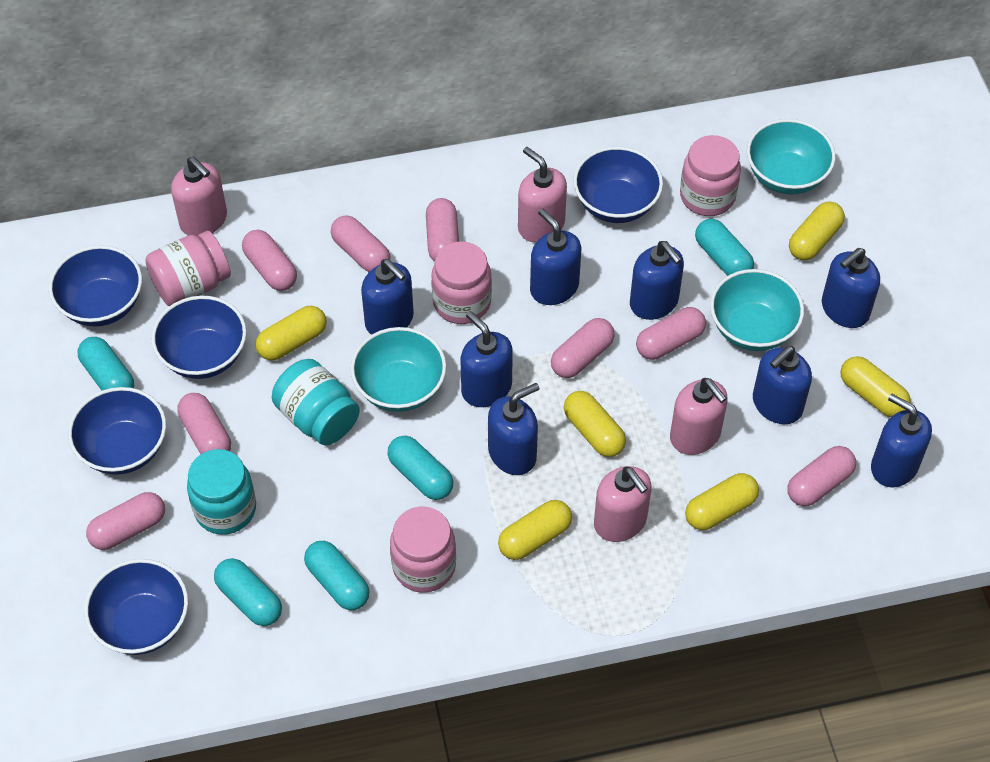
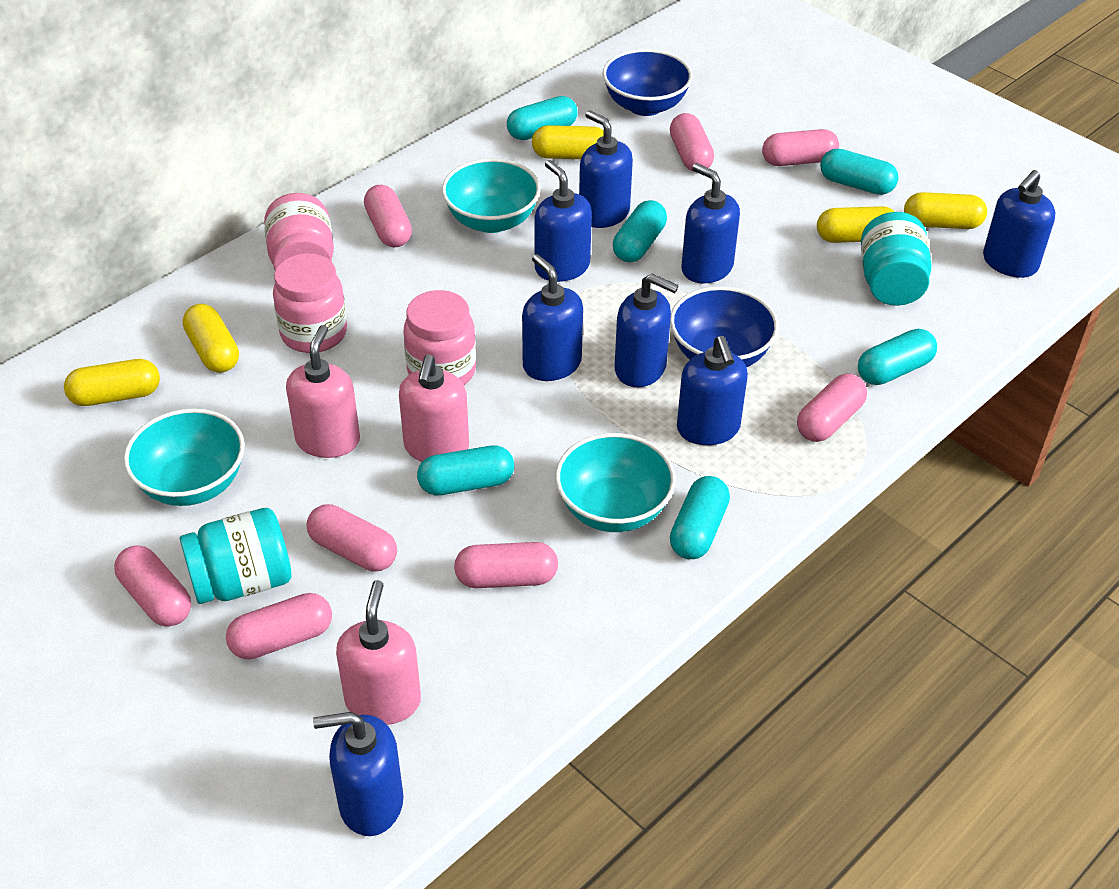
blue bowl: [49,245,142,327] [68,387,166,475] [84,559,188,655] [151,296,247,379] [573,146,663,223] = 5 -> [602,49,692,116] [670,286,779,367] = 2
pink jar: [145,231,231,306] [390,506,456,593] [431,241,492,324] [680,135,741,216] = 4 -> [264,193,334,270] [273,253,347,353] [404,290,476,385] = 3
pink soap dispenser: [171,157,227,236] [518,147,567,243] [594,466,651,542] [670,378,728,455] = 4 -> [286,325,360,458] [336,580,421,725] [399,354,469,462] = 3
turquoise capsule: [77,337,134,391] [214,558,282,626] [304,541,370,610] [388,436,453,500] [695,219,754,276] = 5 -> [417,446,514,495] [507,96,578,140] [613,200,667,263] [670,476,730,559] [820,149,898,195] [858,329,937,385] = 6
yellow capsule: [256,306,327,361] [498,500,572,560] [564,391,626,457] [685,473,759,530] [789,201,845,261] [840,356,911,417] = 6 -> [64,359,160,406] [183,304,239,373] [532,125,604,159] [817,206,894,243] [904,192,987,229] = 5

